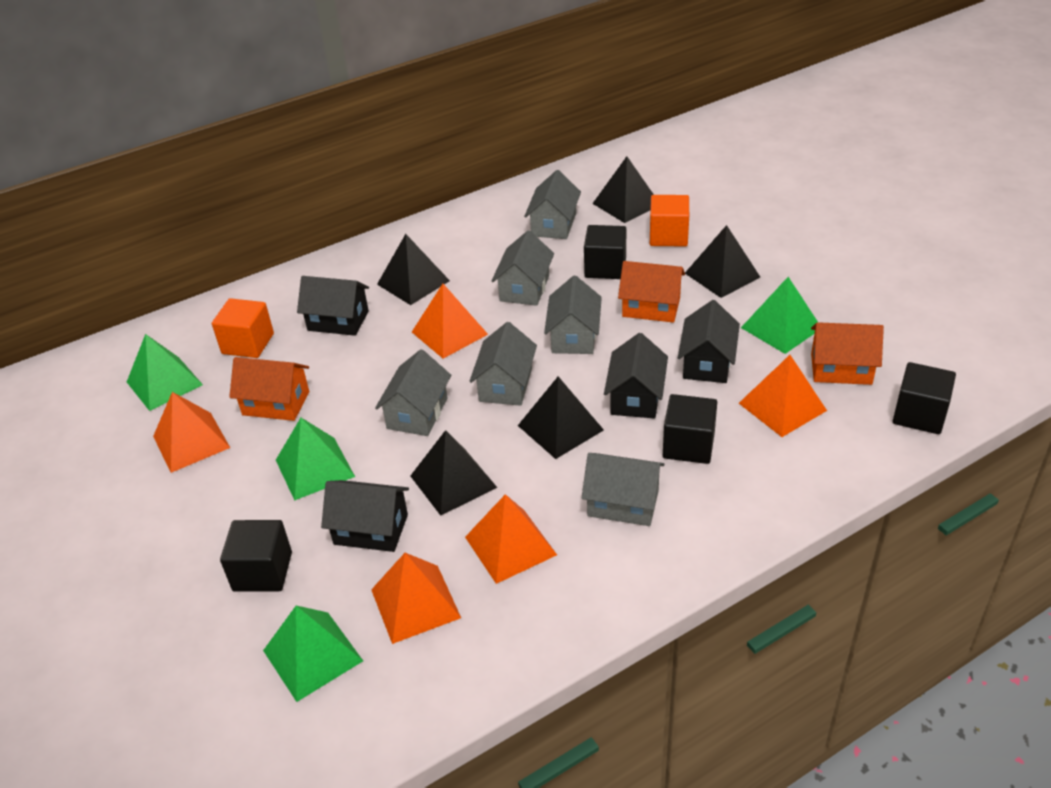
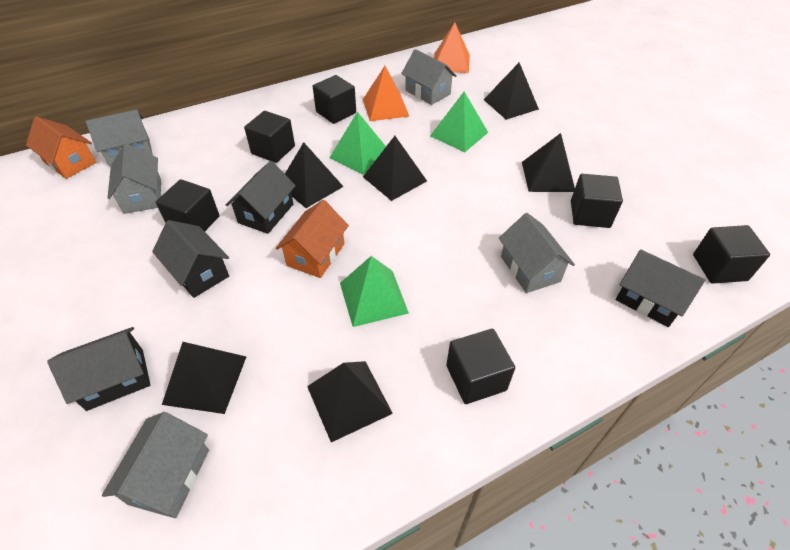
black cube: [220,520,292,592] [584,225,626,279] [663,394,717,464] [893,362,956,434] = 4 -> [156,179,220,232] [244,111,295,163] [313,75,356,124] [446,329,515,404] [571,174,623,228] [693,225,770,284] = 6
black pyramid: [377,234,450,305] [410,430,497,516] [518,377,604,459] [592,156,654,223] [685,225,760,298] = 5 -> [162,342,246,414] [285,142,344,208] [307,361,393,442] [363,136,427,201] [484,63,539,120] [522,133,575,192] = 6
green pyramid: [127,334,203,411] [263,606,363,702] [276,418,355,500] [741,277,818,354] = 4 -> [329,112,386,175] [340,256,409,327] [430,92,488,152] = 3
grey house: [375,349,451,436] [470,322,537,406] [492,231,554,306] [524,170,581,239] [544,276,602,354] [582,453,664,526] = 6 -> [86,110,153,166] [102,412,209,518] [108,143,161,214] [401,49,457,105] [499,213,575,293] = 5
orange cube: [212,298,274,358] [650,195,689,247] = 2 -> none = 0
orange house: [229,357,309,421] [618,261,685,323] [811,322,884,385] = 3 -> [26,116,96,179] [276,200,349,278] = 2
orange pyramid: [153,392,230,473] [371,553,461,644] [412,284,488,359] [465,494,557,584] [739,355,827,437] = 5 -> [363,66,409,121] [434,23,470,73] = 2

